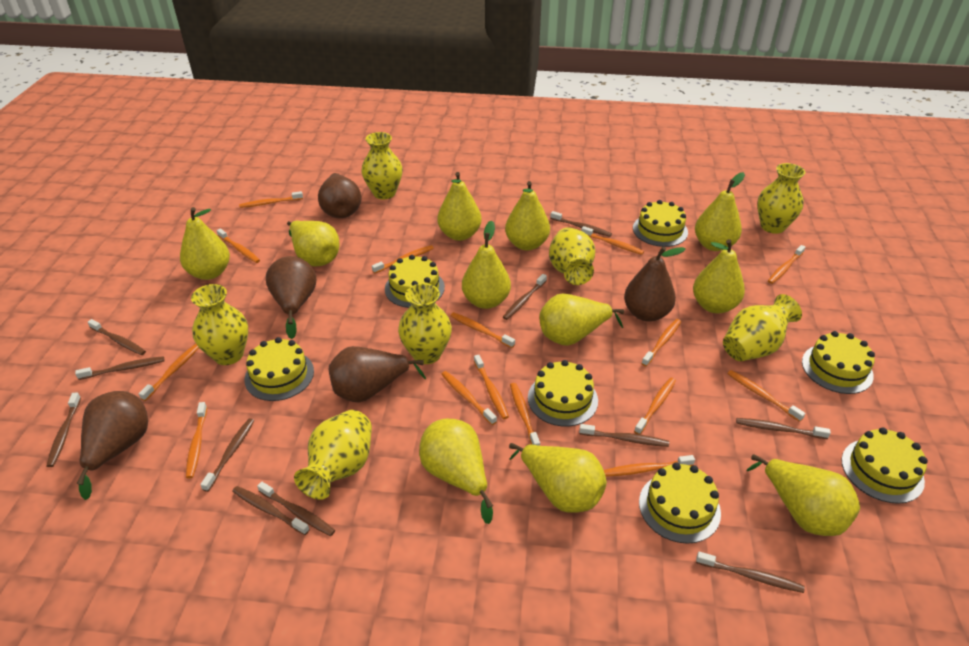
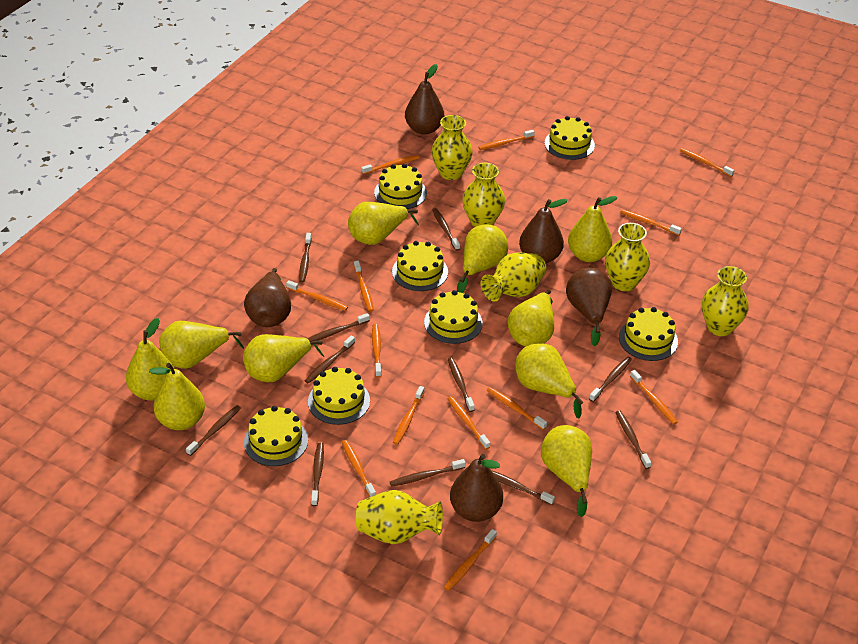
orange toothbrush: [138,344,199,401] [186,402,207,478] [217,228,260,263] [239,191,303,208] [372,245,434,274] [441,371,497,425] [451,312,515,348] [474,355,509,419] [510,383,540,446] [581,226,644,255] [604,455,695,476] [634,378,676,434] [641,319,681,367] [727,370,806,422] [768,245,805,284] = 15 -> [286,280,348,311] [342,440,376,497] [354,261,374,312] [361,155,419,174] [372,324,382,377] [393,386,424,445] [444,529,497,591] [447,396,490,449] [478,130,535,150] [487,387,547,430] [620,209,682,235] [630,370,678,425] [680,148,735,177] = 13
yellow pear: [180,207,230,280] [287,220,340,267] [419,419,493,524] [437,172,482,241] [462,220,511,309] [505,181,550,251] [509,443,607,513] [539,294,624,346] [693,239,745,313] [695,172,745,251] [746,454,860,536] = 11 -> [126,318,175,401] [149,363,205,430] [159,321,244,369] [243,334,324,382] [348,202,419,245] [457,224,508,293] [508,290,554,346] [515,343,584,419] [541,425,592,517] [568,196,618,262] = 10
yellow vase: [191,284,248,365] [294,410,372,500] [362,132,403,199] [398,283,452,364] [549,227,595,285] [723,294,802,361] [757,163,805,234] = 7 -> [356,490,443,544] [431,115,473,180] [462,163,505,227] [481,253,546,301] [605,223,650,291] [702,266,749,336] = 6

